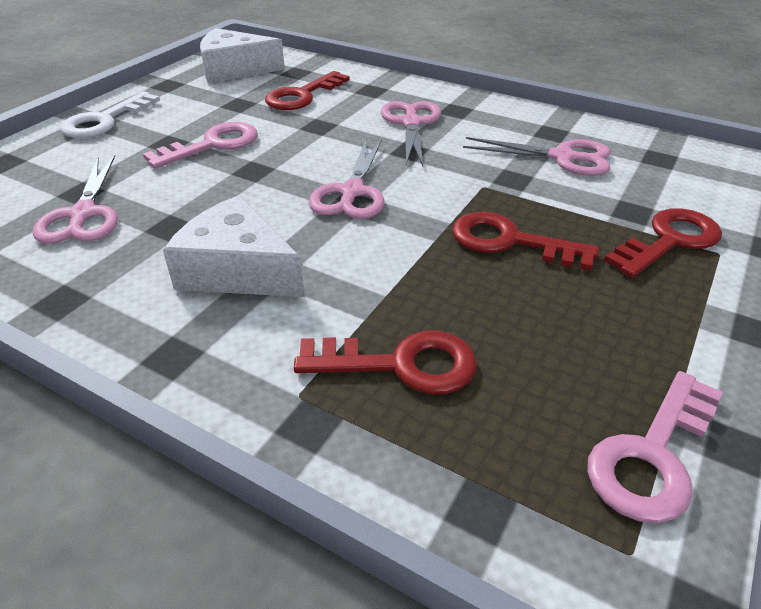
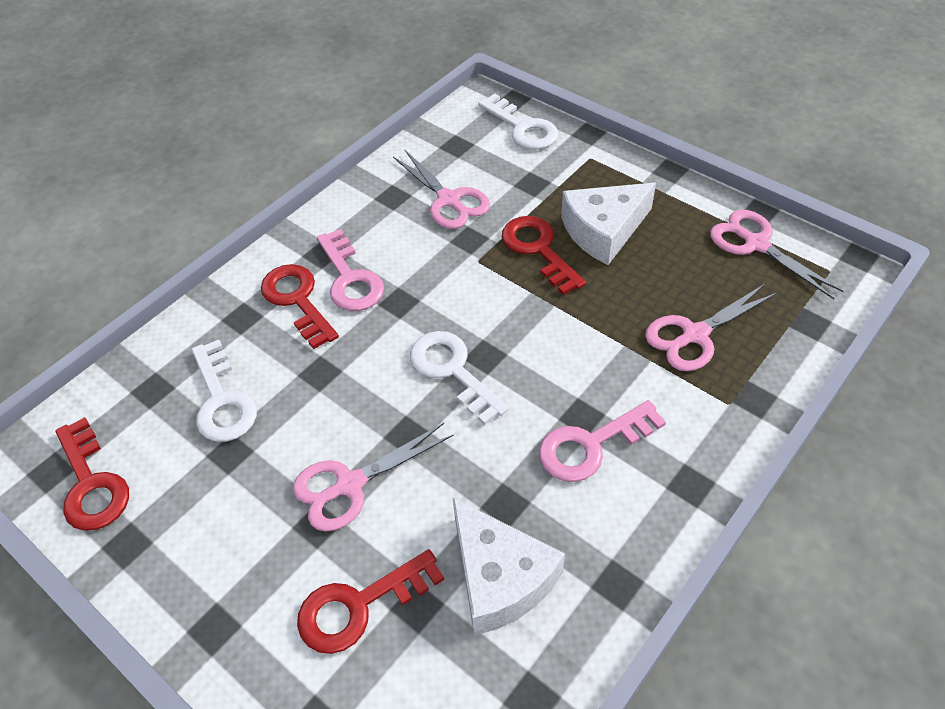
white key: [60,91,160,138] = 1 -> [192,340,257,442] [410,331,509,425] [478,94,558,150] = 3

